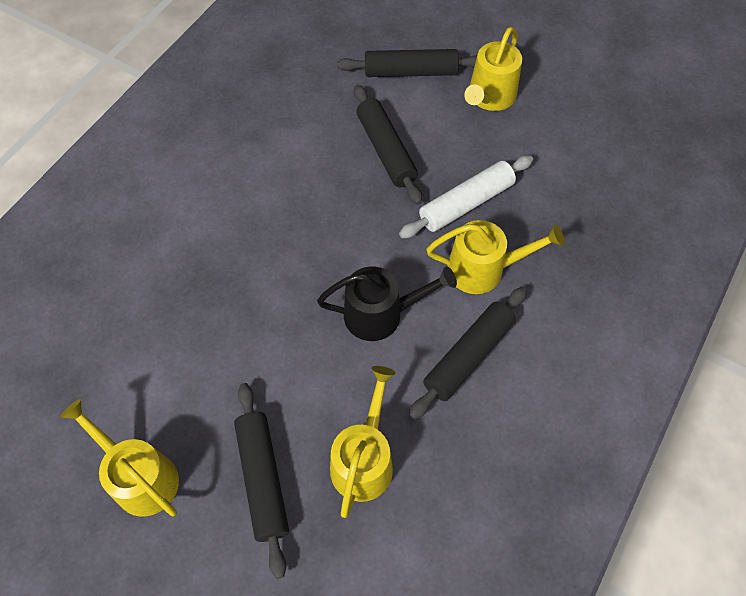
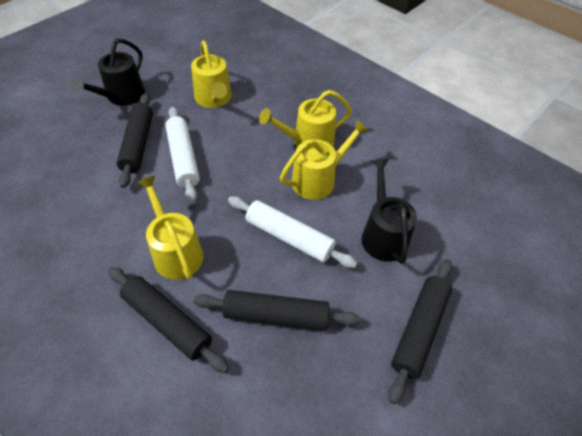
black watering can: [317,266,457,341] = 1 -> [71,38,145,106] [361,159,417,264] = 2
white rolling pin: [399,156,533,239] = 1 -> [165,107,200,203] [228,196,357,268] = 2

